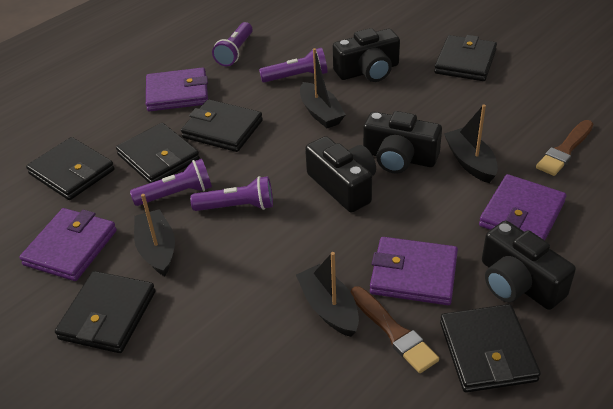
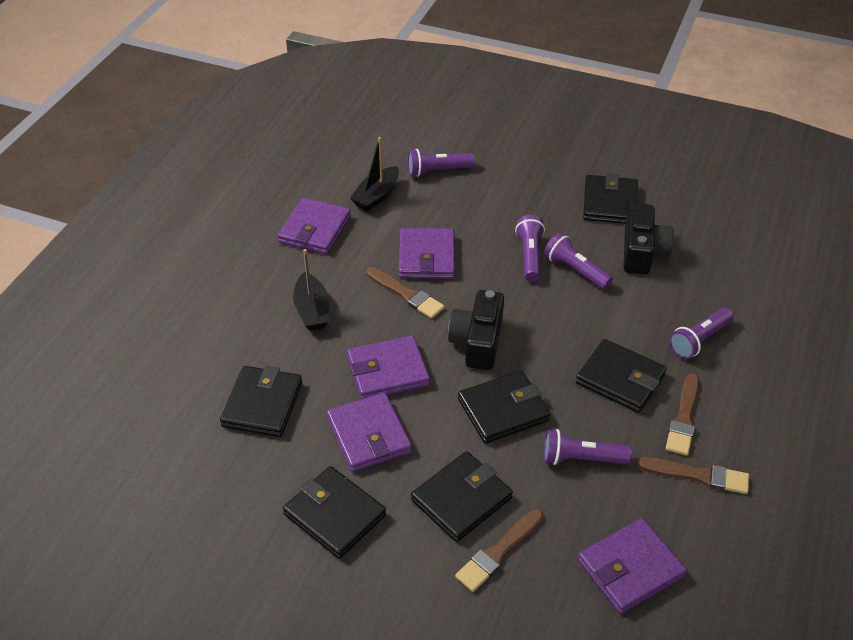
black boat: [134,194,175,276] [296,252,359,337] [300,48,346,128] [444,104,498,183] = 4 -> [293,249,329,331] [350,137,399,211] = 2
black camera: [305,136,376,212] [333,28,400,82] [363,111,442,174] [482,221,576,310] = 4 -> [448,290,504,370] [623,203,674,274] = 2
brown brush: [351,286,439,373] [536,120,593,176] = 2 -> [367,267,444,319] [455,509,543,592] [637,457,749,494] [666,373,699,455] = 4
purple flashlight: [130,159,212,206] [190,176,273,211] [212,22,253,66] [259,48,327,83] = 4 -> [408,149,475,177] [515,215,545,281] [544,233,613,290] [544,429,632,465] [669,307,734,359] = 5
purple wallet: [19,208,117,281] [146,67,208,111] [370,237,458,305] [479,174,566,240] = 4 -> [278,198,351,254] [327,392,412,472] [347,335,430,399] [398,228,455,279] [578,518,687,614] = 5

